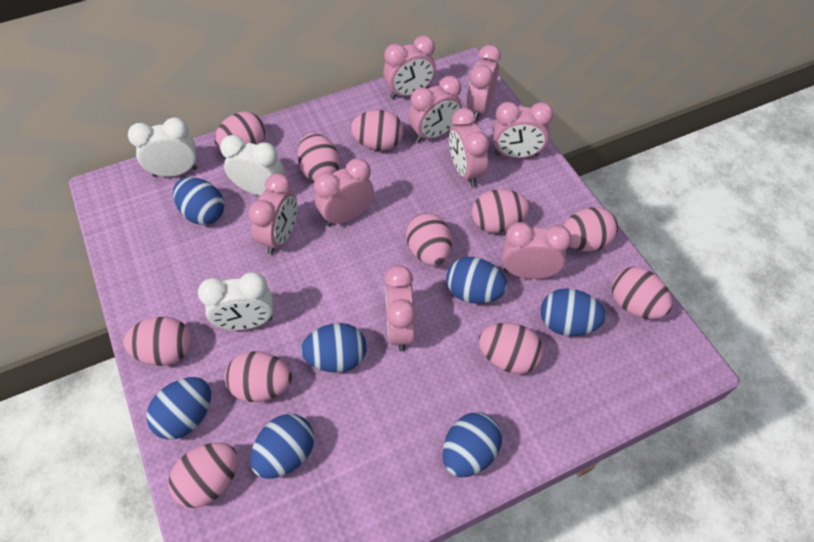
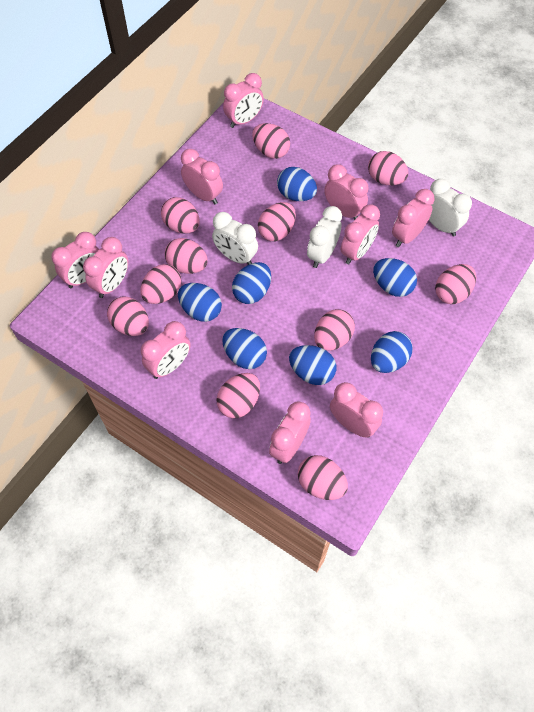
pink clock: [248,173,297,255] [314,158,374,226] [383,35,436,99] [384,265,416,351] [408,76,462,143] [449,108,489,187] [467,45,501,121] [493,102,553,158] [502,222,572,279] = 9 -> [51,232,99,288] [83,237,128,298] [141,321,191,379] [181,149,223,204] [223,73,264,128] [269,401,311,464] [324,164,369,220] [330,382,383,437] [341,204,380,264] [392,189,435,247] = 10

